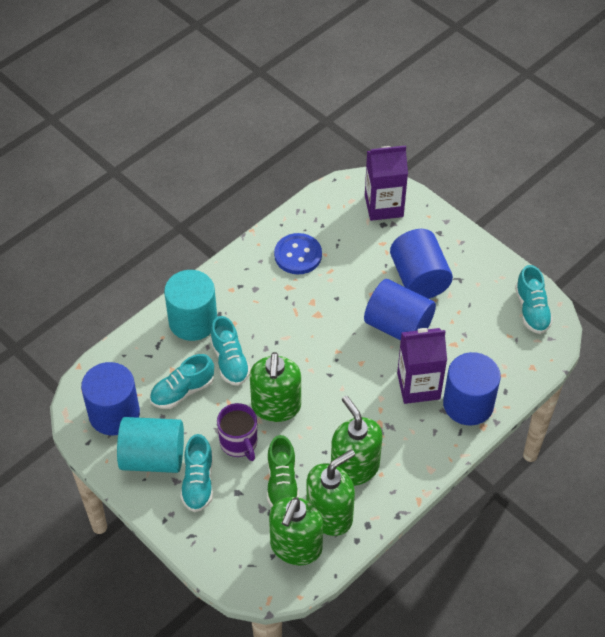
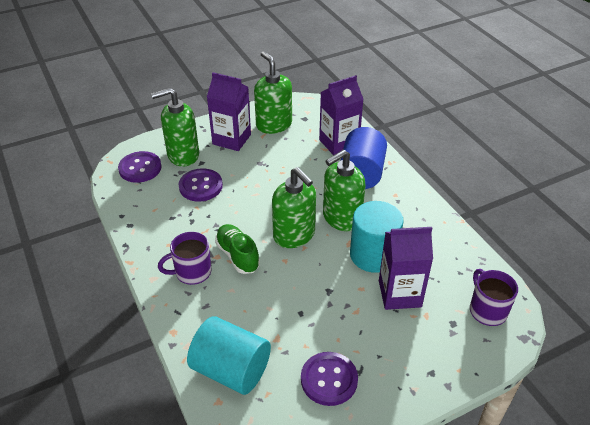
blue button: [274,233,322,274] = 1 -> none = 0
blue cylinder: [81,362,140,435] [364,279,436,341] [390,229,453,299] [443,352,501,425] = 4 -> [340,127,387,189] = 1
purple button: none = 0 -> [118,151,162,183] [179,168,223,201] [301,352,358,406] = 3
purple carton: [365,145,408,221] [397,328,447,404] = 2 -> [207,72,251,151] [319,75,364,155] [379,227,433,310] = 3
purple mug: [217,403,257,461] = 1 -> [158,232,211,285] [470,269,518,326] = 2
turquoise shoe: [150,354,214,409] [180,434,213,512] [210,316,251,386] [515,265,553,334] = 4 -> none = 0

